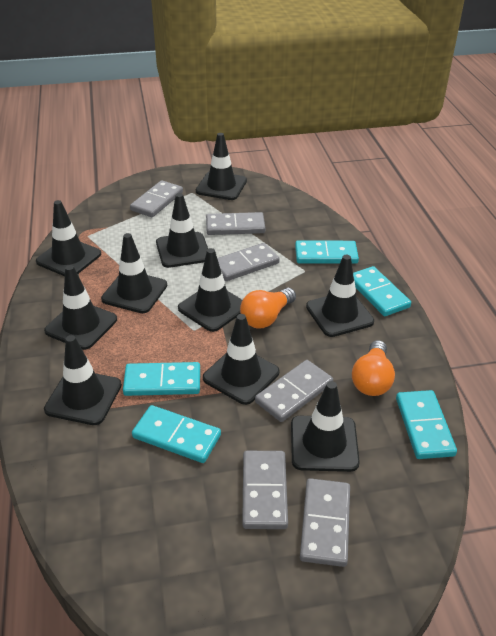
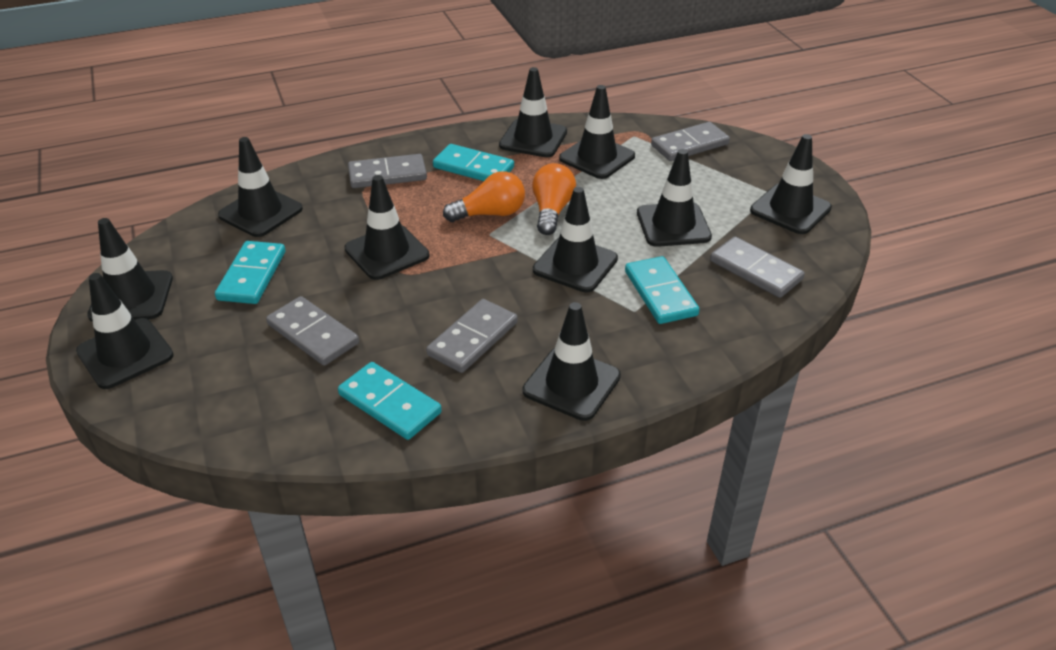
grey domino: [130,180,183,217] [206,212,265,235] [217,243,280,281] [242,451,288,529] [255,360,333,422] [300,478,350,567] = 6 -> [266,296,359,366] [348,154,427,188] [426,299,518,373] [651,122,730,161] [710,237,805,298] = 5
turquoise domino: [123,362,200,396] [132,405,221,463] [295,240,359,264] [353,266,411,316] [396,390,457,459] = 5 -> [215,241,285,304] [338,362,442,440] [433,144,514,181] [625,256,700,324] = 4

